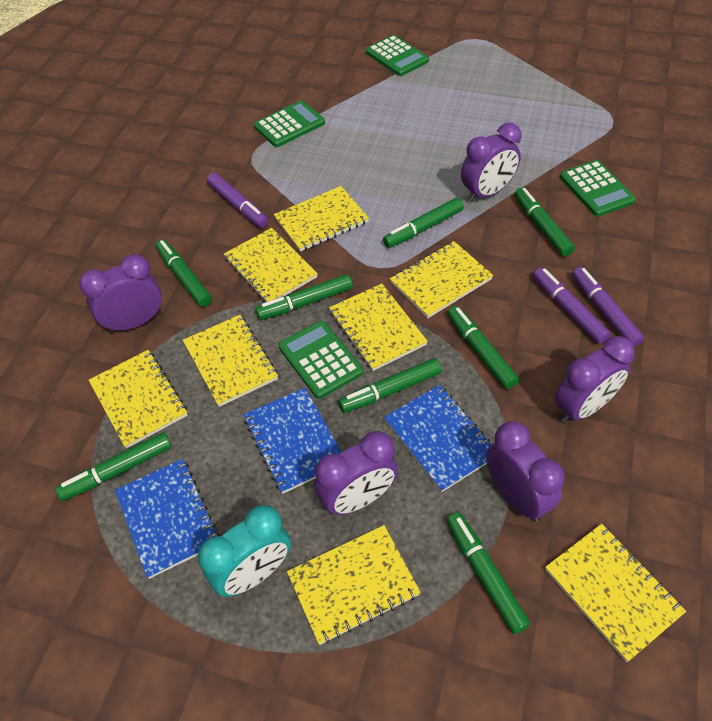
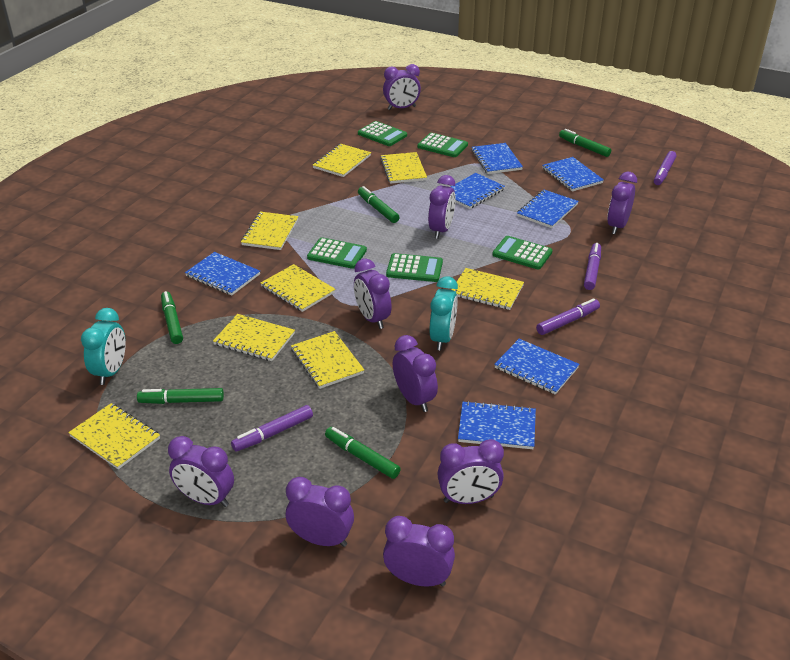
blue notebook: [115,459,220,579] [243,388,341,494] [384,385,492,492] = 3 -> [185,252,260,296] [451,173,505,209] [458,401,536,449] [471,143,523,174] [494,339,579,395] [517,190,579,228] [542,157,604,191] = 7
green calculator: [254,101,325,147] [279,321,363,399] [366,35,429,76] [560,160,636,216] = 4 -> [307,237,367,269] [358,121,407,146] [386,253,443,282] [417,133,468,157] [492,236,552,269] = 5
green marker: [55,432,172,501] [156,240,212,307] [255,274,353,320] [338,358,442,413] [383,198,464,248] [447,306,519,389] [447,512,530,634] [514,187,575,257] = 8 -> [137,388,224,404] [161,291,183,344] [325,427,401,479] [358,186,400,223] [559,129,611,157] = 5
purple clock: [79,254,162,333] [315,431,398,515] [461,123,522,202] [486,421,565,522] [555,336,635,423] = 5 -> [168,436,234,507] [286,477,354,547] [354,259,392,329] [383,64,421,110] [383,516,455,587] [393,335,438,412] [428,175,456,239] [437,439,504,504] [607,172,637,234] = 9
purple marker: [207,173,269,228] [533,267,611,344] [572,267,644,347] = 3 -> [231,405,313,452] [536,298,600,335] [584,243,601,290] [654,151,677,185] = 4
turquoise clock: [198,505,291,597] = 1 -> [81,308,126,385] [429,276,458,350] = 2

